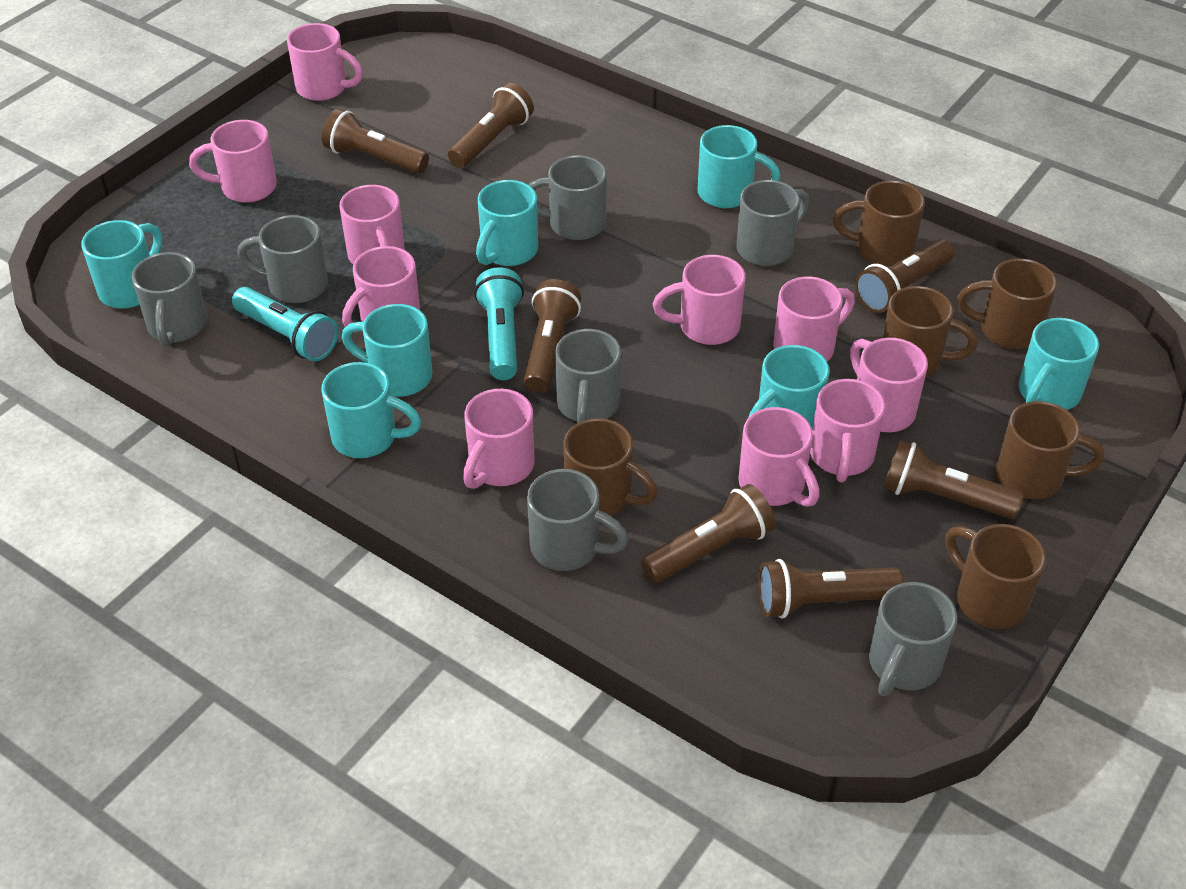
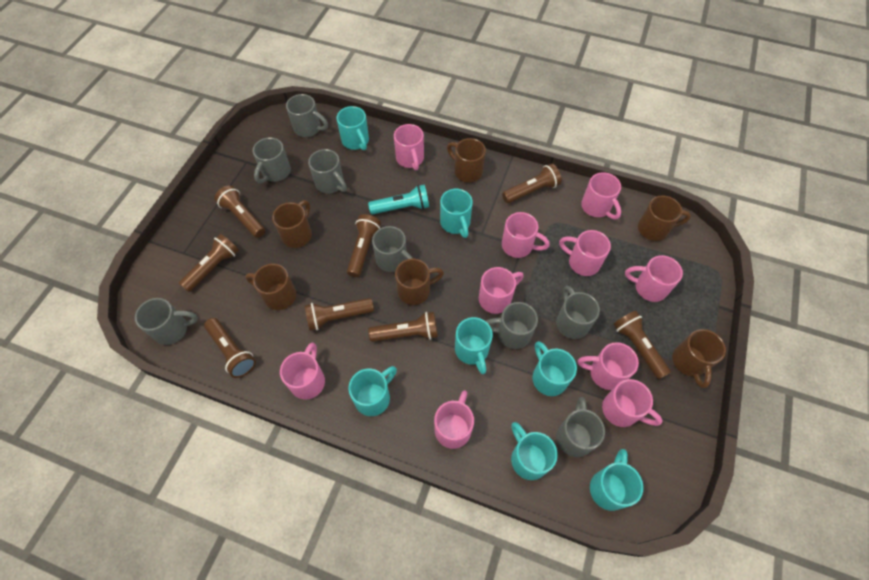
brown flashlight: [322,109,429,174] [448,83,534,168] [524,279,581,393] [641,484,775,583] [758,559,904,619] [855,239,954,313] [883,440,1024,519] = 7 -> [179,234,239,292] [204,318,256,378] [215,185,265,238] [305,298,374,331] [347,214,381,277] [368,312,438,342] [502,164,562,203] [613,311,671,379] = 8
grey mug: [132,252,207,347] [237,215,328,303] [527,469,628,571] [528,155,607,240] [555,329,621,423] [736,180,810,266] [869,582,957,696] = 7 -> [135,298,198,345] [253,137,291,184] [286,94,328,137] [308,149,347,194] [372,226,413,272] [486,302,538,349] [556,285,600,339] [556,397,605,457] = 8
turquoise flashlight: [232,287,338,361] [474,267,524,380] = 2 -> [368,184,429,214] = 1

